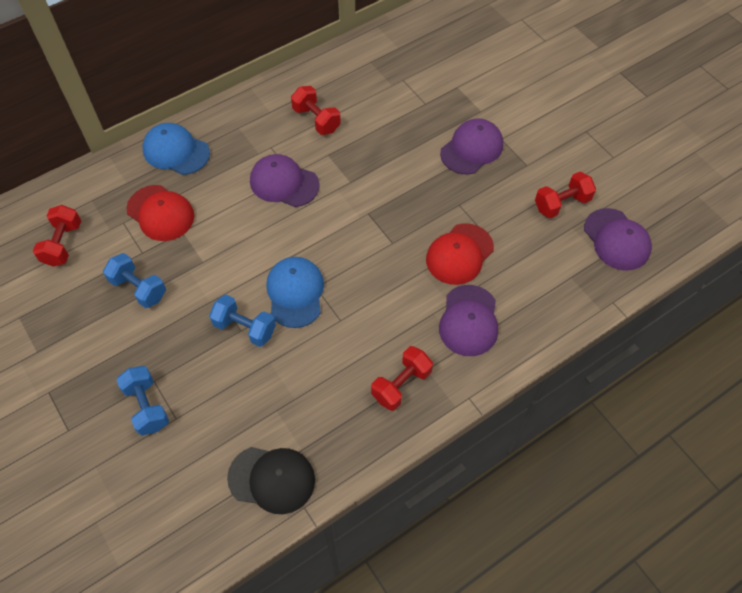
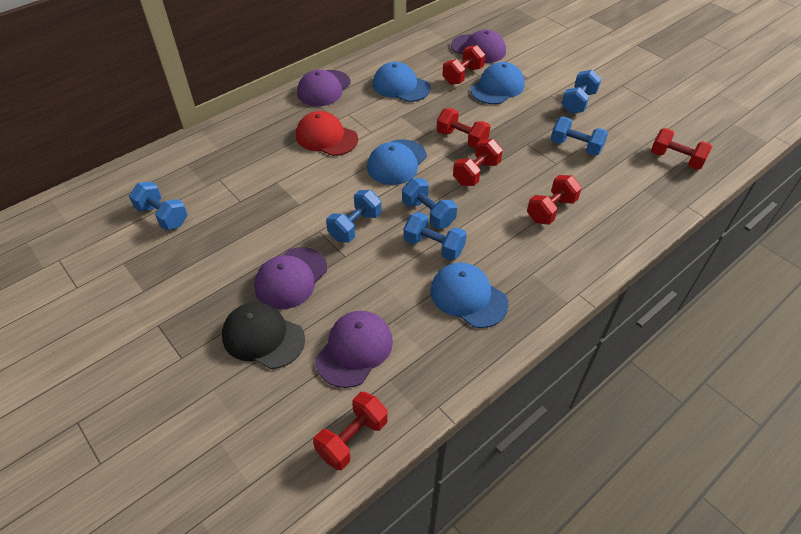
blue cap: [142,123,210,175] [266,257,324,328] = 2 -> [367,139,427,185] [373,62,431,102] [430,262,508,328] [471,62,525,104] = 4
blue dumbbell: [103,253,166,308] [116,366,169,436] [209,294,276,347] = 3 -> [129,181,188,230] [326,190,381,243] [402,178,457,229] [404,212,467,261] [551,116,608,156] [561,70,601,114] = 6
red cap: [127,185,194,241] [426,223,494,285] = 2 -> [296,111,358,156] = 1
red dumbbell: [33,205,81,267] [291,86,341,135] [371,346,433,411] [535,172,596,218] = 4 -> [313,392,388,470] [437,108,490,148] [442,45,485,85] [453,139,503,186] [527,175,582,225] [651,128,712,170] = 6

